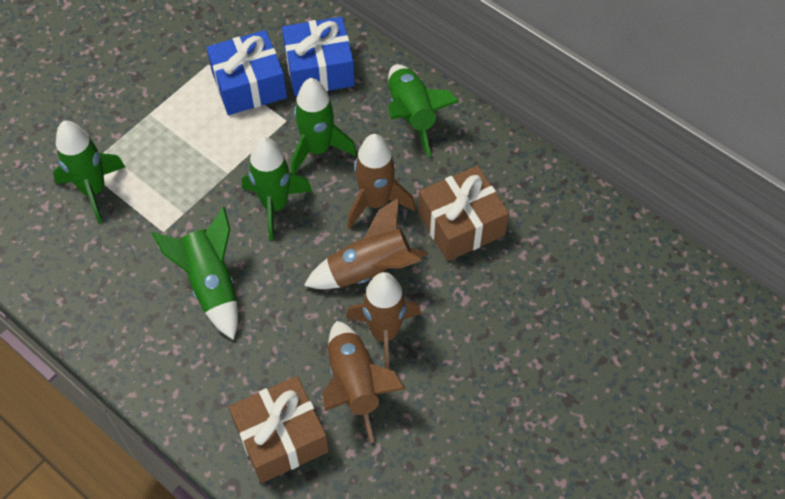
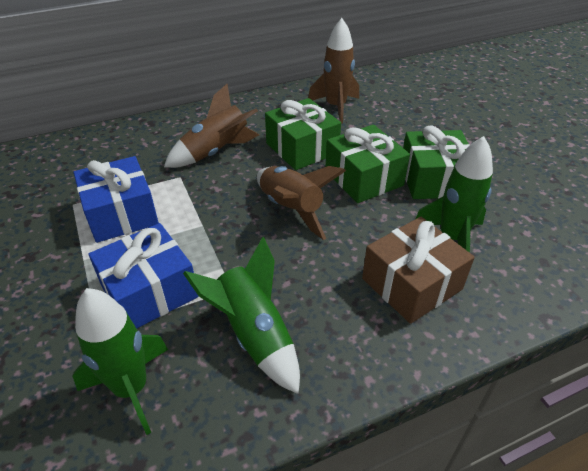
brown gift: [229,376,329,483] [418,166,509,261] = 2 -> [362,217,475,324] = 1
brown rocket: [304,198,428,289] [322,321,405,443] [346,272,421,369] [347,134,416,229] = 4 -> [164,84,259,168] [257,166,346,240] [308,18,359,124] = 3
green gift: none = 0 -> [265,98,341,170] [326,125,410,203] [403,125,470,199] = 3
green rocket: [53,121,125,223] [152,207,238,340] [242,137,312,240] [291,78,357,174] [388,64,459,158] = 5 -> [72,288,168,435] [183,237,300,394] [416,136,493,253] = 3

